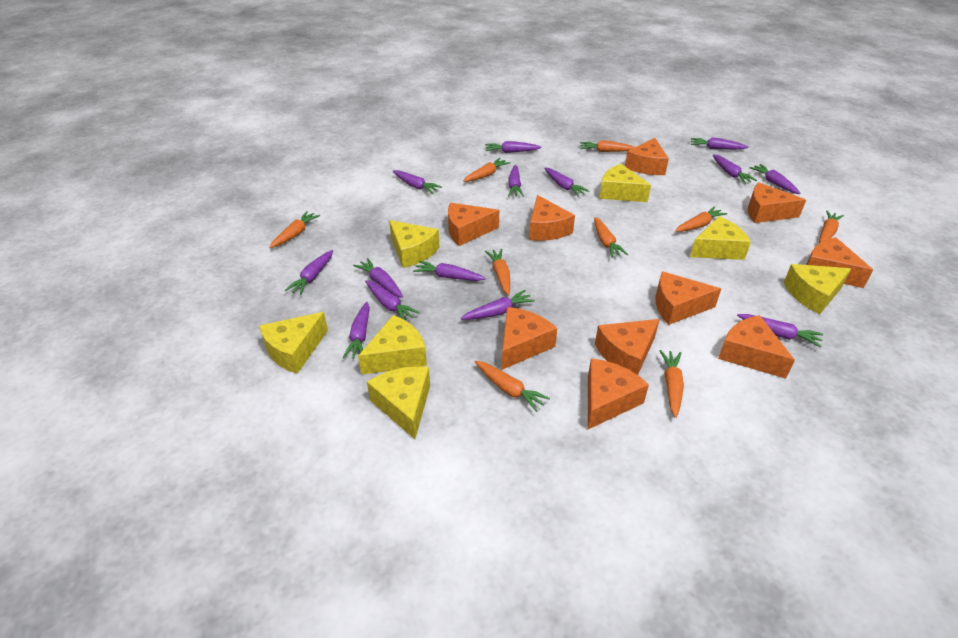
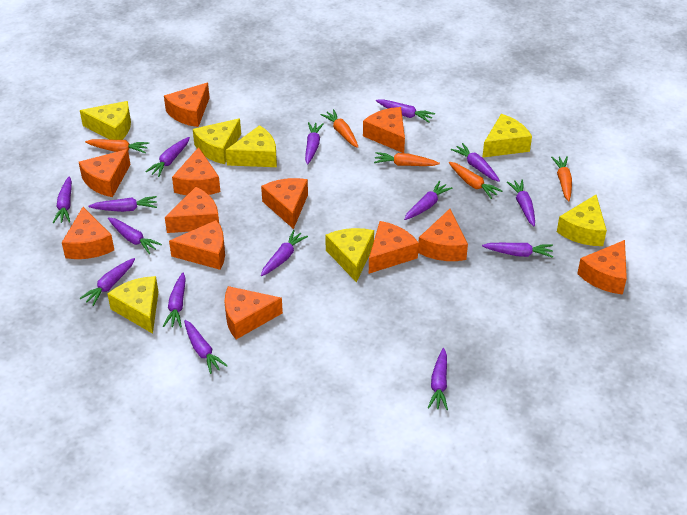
orange carrot: [269,211,320,248] [463,158,510,182] [475,361,550,412] [485,249,510,295] [580,140,635,152] [594,217,628,258] [660,350,684,418] [675,206,727,232] [819,211,844,243] = 9 -> [85,139,149,153] [320,109,358,148] [374,152,440,166] [449,162,502,199] [551,156,572,201] = 5
orange cheese: [448,203,499,246] [502,307,557,370] [529,195,575,241] [588,358,649,429] [595,319,660,375] [625,138,669,175] [656,271,721,325] [718,315,795,379] [748,182,806,223] [806,237,873,288] = 10 -> [62,207,114,259] [79,149,131,197] [164,83,210,127] [165,187,219,233] [169,220,225,270] [172,147,220,195] [225,286,283,339] [261,178,308,229] [363,107,405,153] [369,221,419,274] [418,209,468,261] [577,240,627,295] = 12
purple carrot: [285,250,333,295] [343,302,370,358] [353,258,403,298] [365,280,420,320] [393,170,442,194] [413,261,486,281] [461,290,535,320] [485,141,541,153] [508,165,524,197] [544,168,590,196] [691,138,749,150] [713,154,757,184] [737,314,823,347] [749,164,800,194] = 14 -> [53,176,72,223] [80,258,135,306] [88,196,157,212] [108,217,162,254] [145,137,190,177] [163,273,186,328] [184,320,228,374] [261,230,308,276] [305,122,324,165] [376,99,435,123] [404,181,453,220] [428,348,448,410] [451,143,500,182] [482,243,553,258] [507,179,535,226] = 15

